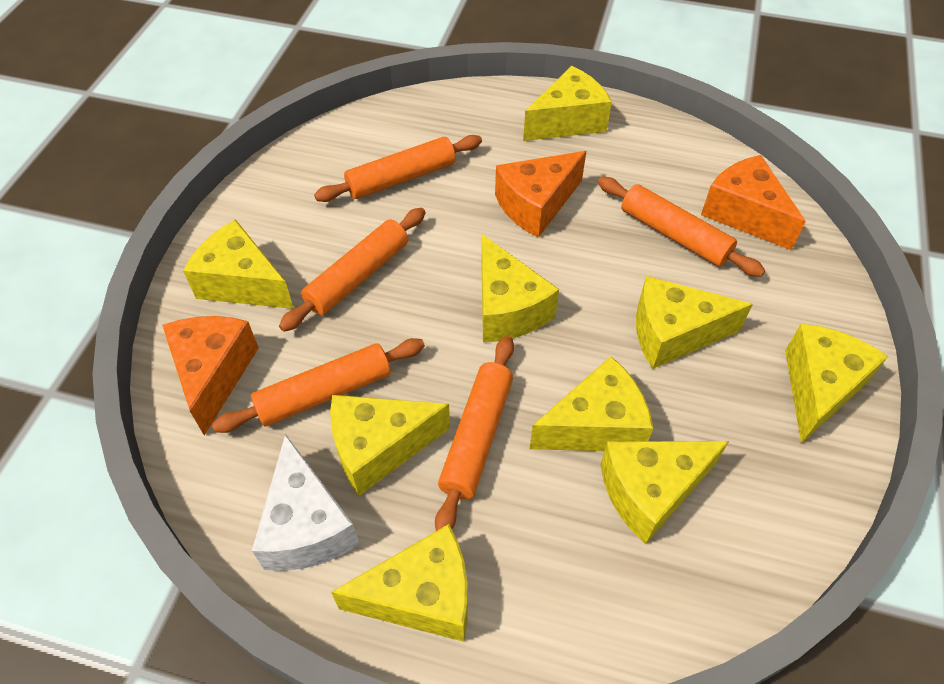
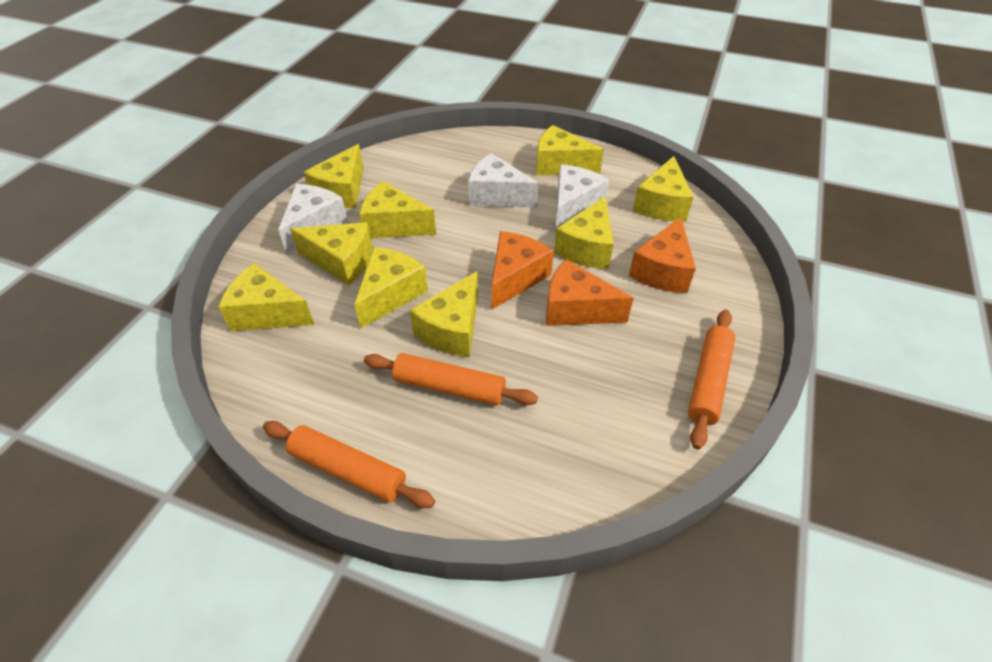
orange rolling pin: [212,338,425,433] [279,207,426,332] [314,135,482,202] [435,336,514,531] [598,177,765,277] = 5 -> [263,421,435,508] [364,353,538,406] [688,309,735,450] = 3
white cheese: [252,434,359,571] = 1 -> [278,184,348,255] [468,153,538,208] [555,165,609,232] = 3

